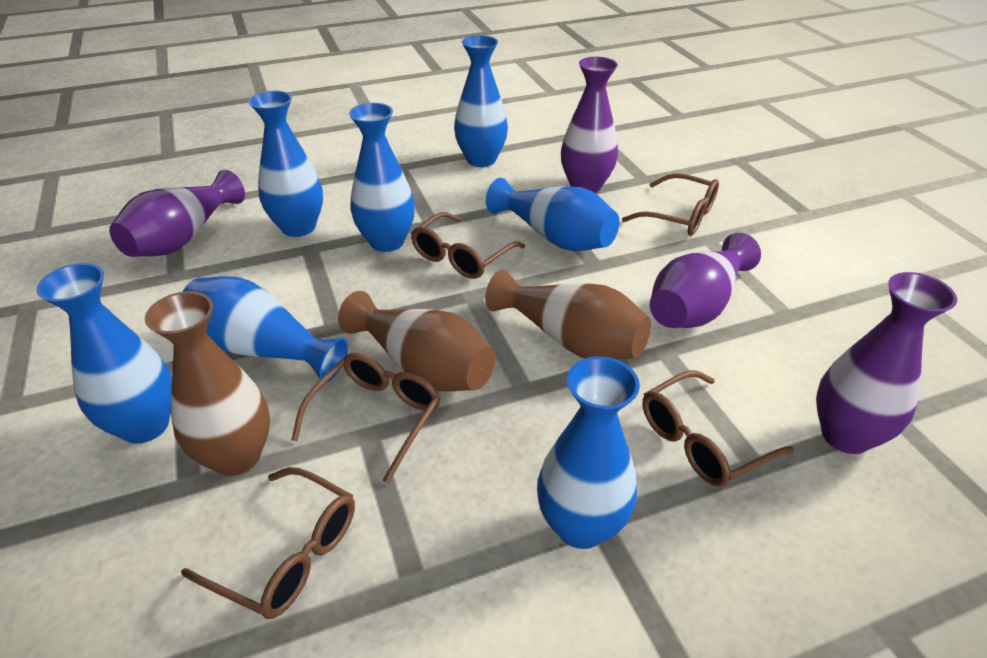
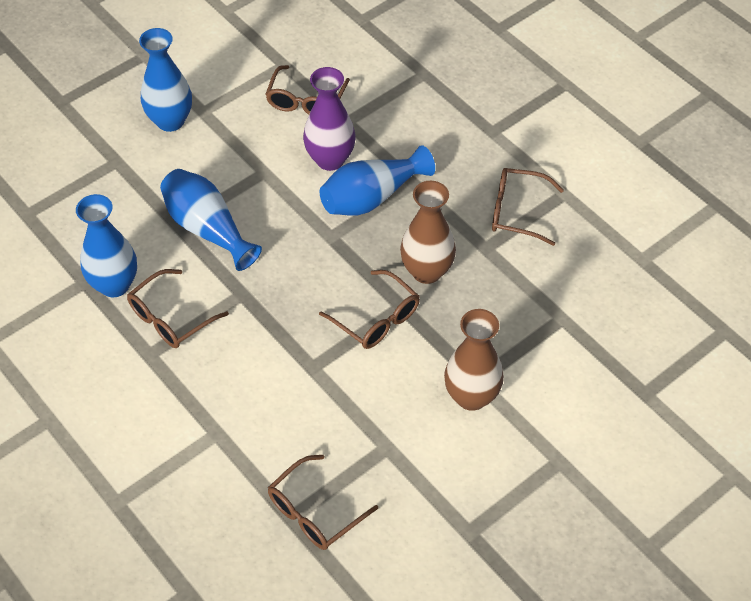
blue vase: [37,263,172,444] [183,276,348,382] [248,91,323,237] [349,103,415,252] [454,35,508,167] [486,178,619,251] [537,356,640,549] = 7 -> [76,194,137,297] [139,28,192,132] [160,169,262,271] [320,145,435,216] = 4
brown vase: [145,291,270,476] [338,291,495,392] [485,269,651,360] = 3 -> [400,181,456,284] [444,309,504,411] = 2
purple vase: [109,170,245,257] [561,57,618,193] [650,233,761,328] [816,272,957,454] = 4 -> [303,67,356,171] = 1

